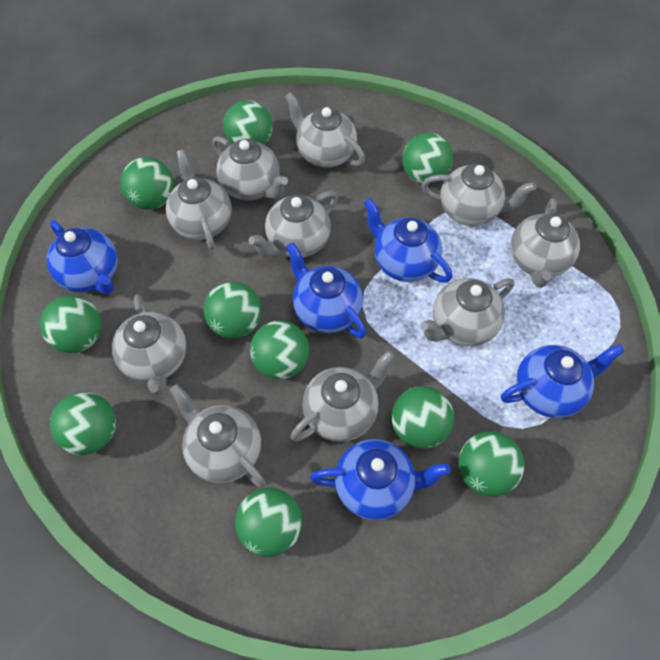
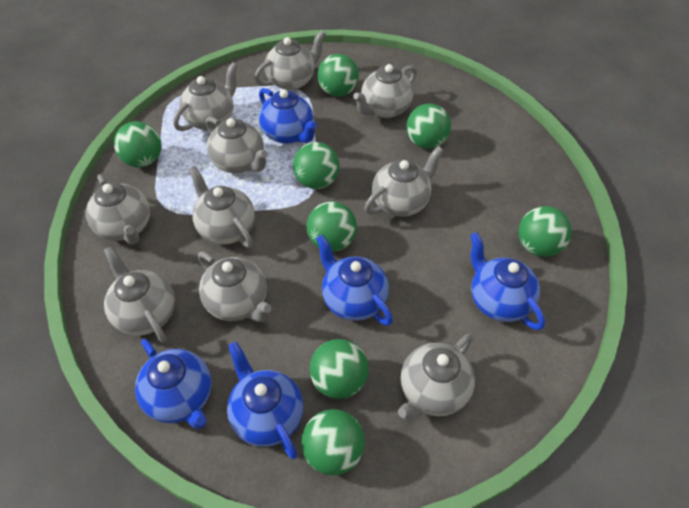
green ball: [40,296,102,353] [50,392,116,455] [121,157,174,209] [204,282,261,339] [224,100,273,145] [235,488,302,557] [250,321,309,379] [392,386,454,449] [402,133,453,184] [459,431,524,497] = 10 -> [114,121,162,167] [293,142,339,189] [301,409,365,475] [307,201,357,252] [310,339,369,399] [318,54,359,97] [407,104,451,149] [519,206,572,257] = 8

